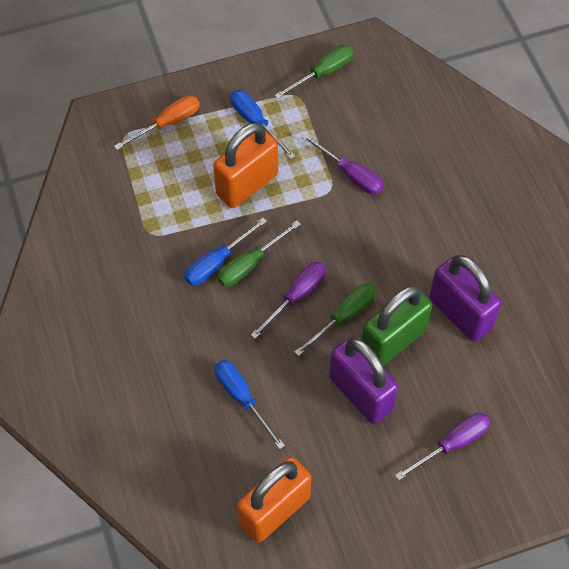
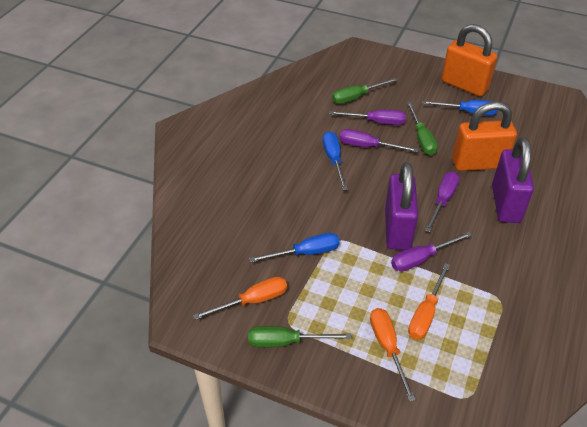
green padlock: [362,285,432,366] = 1 -> none = 0
orange screwdriver: [114,95,200,150] = 1 -> [193,276,287,320] [370,308,416,402] [408,263,450,340] = 3
purple screwdriver: [251,262,326,339] [302,134,383,195] [395,413,490,480] = 3 -> [329,110,406,125] [339,129,418,152] [391,232,472,271] [425,171,459,232] = 4

